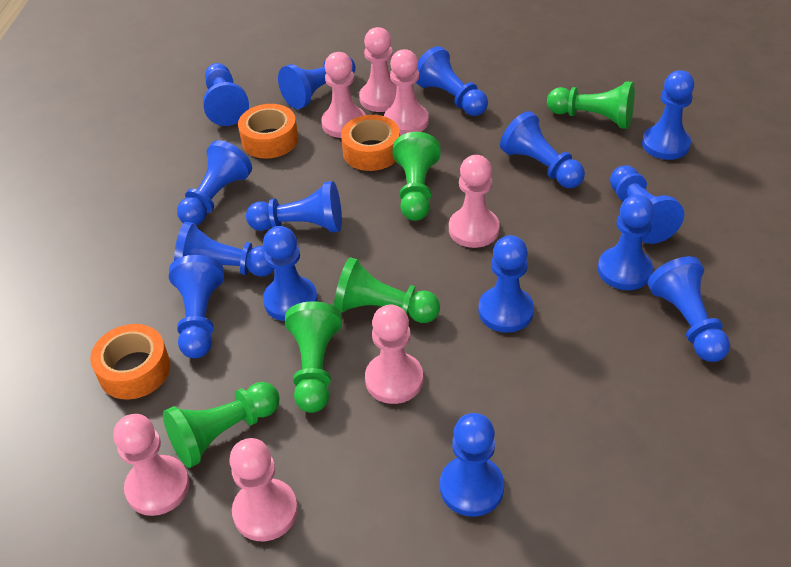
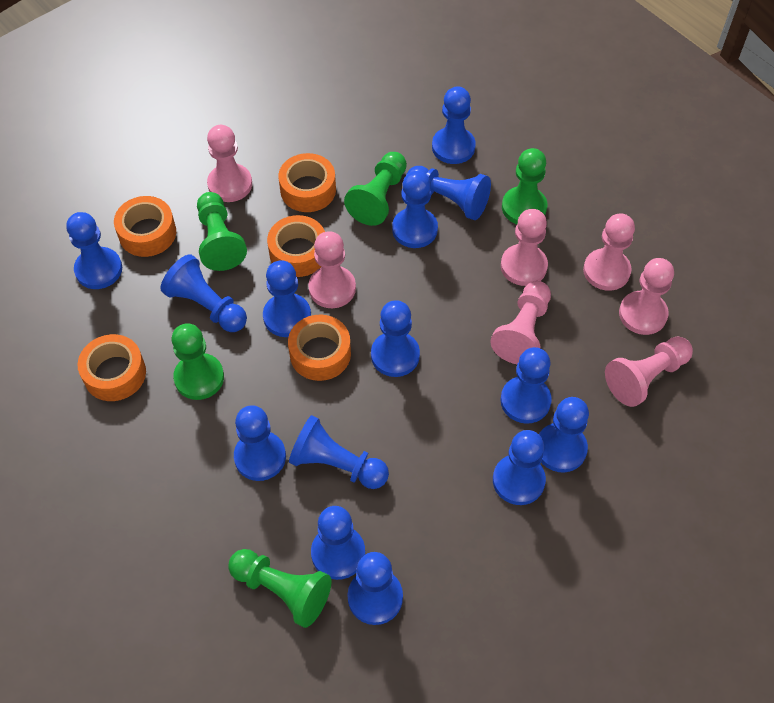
blue pawn: [169,255,224,358] [174,222,274,277] [177,140,252,225] [203,63,249,126] [246,181,342,233] [263,226,318,321] [278,57,356,109] [415,46,488,116] [440,413,504,517] [478,235,534,333] [500,111,585,188] [598,194,654,290] [610,165,684,244] [642,70,694,160] [648,256,730,362] = 15 -> [66,212,122,289] [161,254,247,332] [234,405,286,481] [263,260,311,337] [289,415,389,489] [311,506,365,580] [347,552,403,625] [371,300,420,377] [392,171,438,248] [406,166,491,220] [432,86,476,164] [493,430,546,505] [501,347,552,424] [539,397,589,472] = 14
orange tape: [90,324,170,399] [238,104,298,159] [341,115,400,171] = 3 -> [78,334,146,401] [114,196,176,257] [267,215,325,277] [279,153,336,212] [288,315,351,381] = 5

